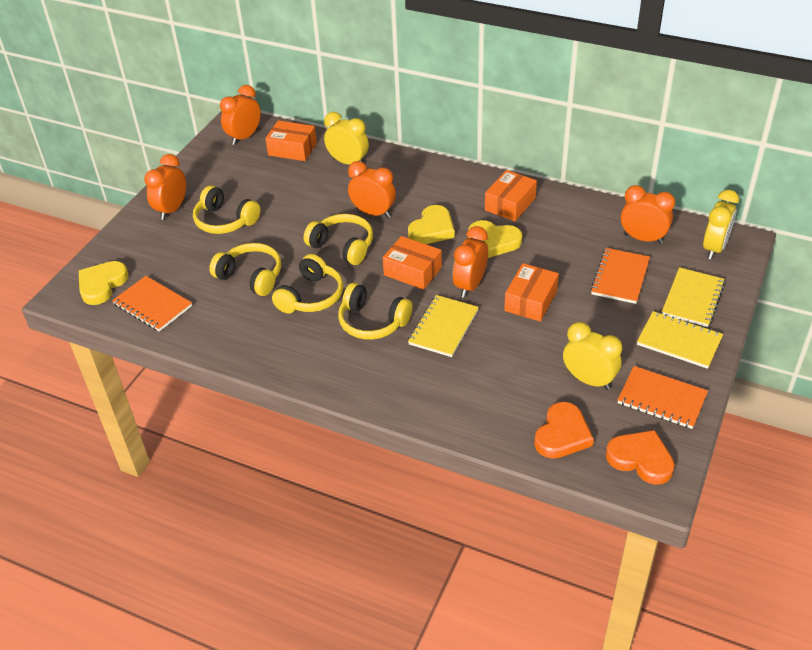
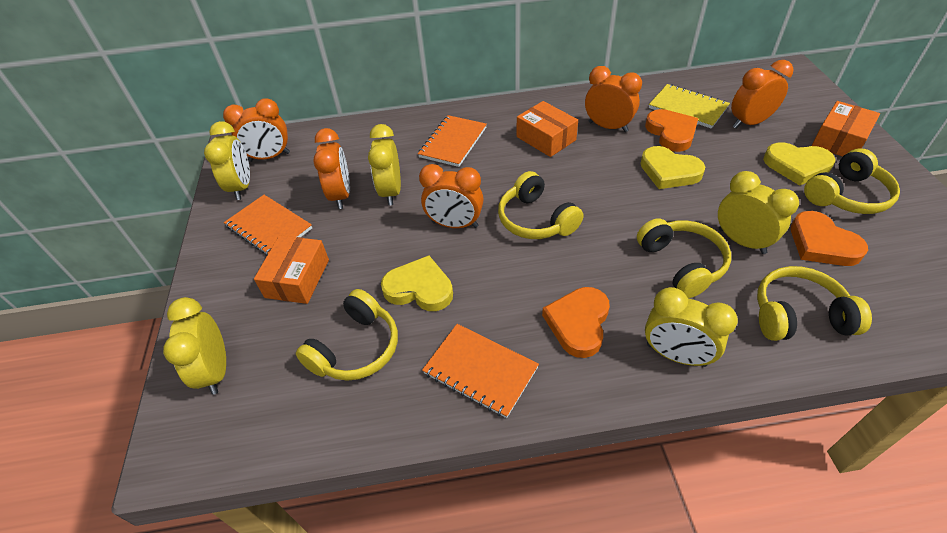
orange box: [265,120,317,161] [383,236,442,290] [485,170,537,221] [504,263,559,322] = 4 -> [254,235,329,304] [517,101,578,157] [812,101,880,157] = 3
orange heart: [534,402,594,459] [606,430,675,485] = 2 -> [542,287,610,358] [645,109,698,152] [791,211,868,266] = 3
yellow clock: [324,112,369,165] [563,322,622,390] [703,189,739,260] = 3 -> [163,297,226,395] [204,121,250,200] [368,124,401,206] [645,287,738,367] [718,171,799,254] = 5
yellow notebook: [408,295,479,357] [637,311,723,369] [662,267,725,327] = 3 -> [649,84,730,129] = 1

